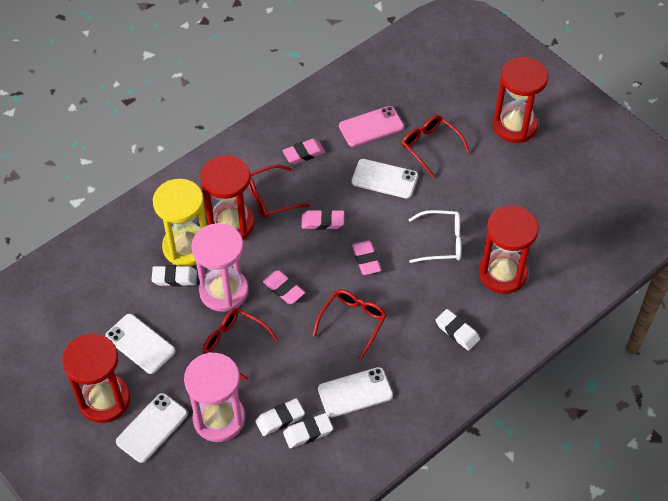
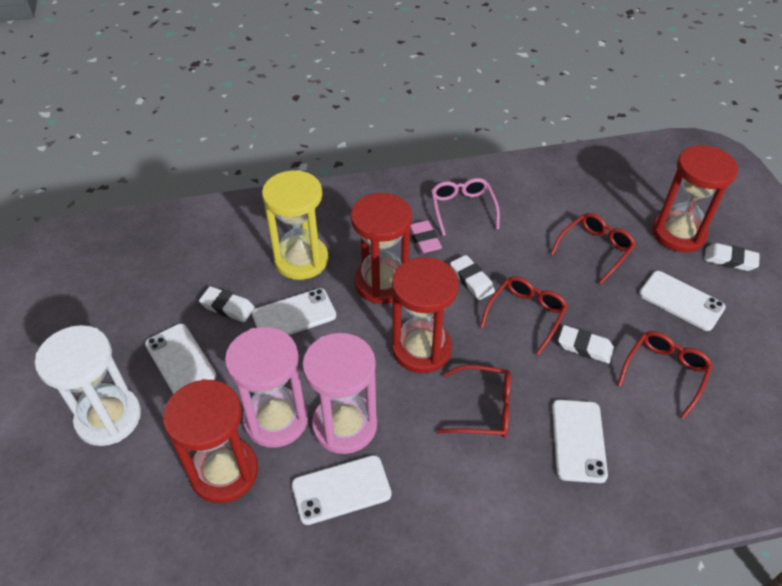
pink eraser: [263,270,305,304] [282,139,326,164] [302,209,344,230] [352,241,381,275] = 4 -> [410,220,442,254] = 1
pink glasses: none = 0 -> [431,178,500,236] = 1
pink phone: [339,106,404,147] = 1 -> none = 0
white glasses: [408,210,461,263] = 1 -> none = 0
white hourglass: none = 0 -> [35,325,141,446] = 1
white phone: [105,314,175,374] [116,393,188,463] [318,367,393,418] [351,159,418,199] = 4 -> [145,324,217,394] [252,288,336,335] [292,455,392,525] [552,400,608,483] [639,271,726,331] = 5

